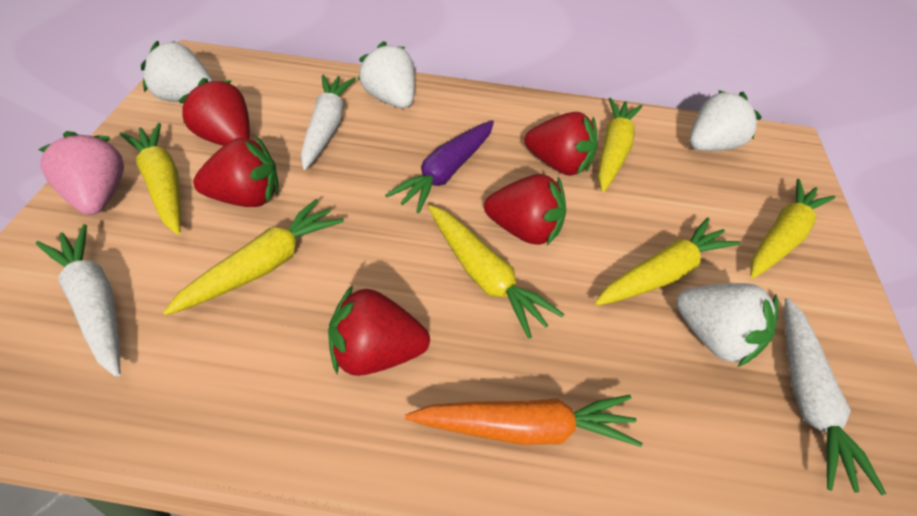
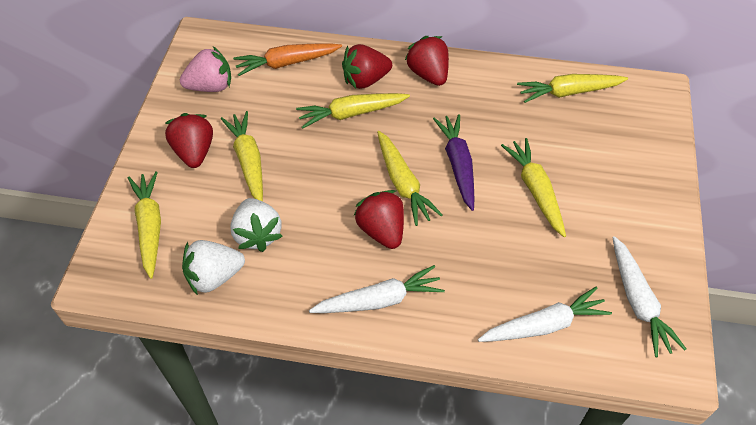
red strawberry: [178,78,250,146] [193,137,279,207] [328,285,430,376] [484,174,566,245] [525,112,597,176] = 5 -> [165,113,213,168] [342,44,392,89] [354,190,404,249] [405,36,449,86] = 4
white strawberry: [141,41,213,102] [358,41,415,108] [676,283,778,367] [690,90,762,151] = 4 -> [182,240,245,295] [230,198,283,252] = 2

